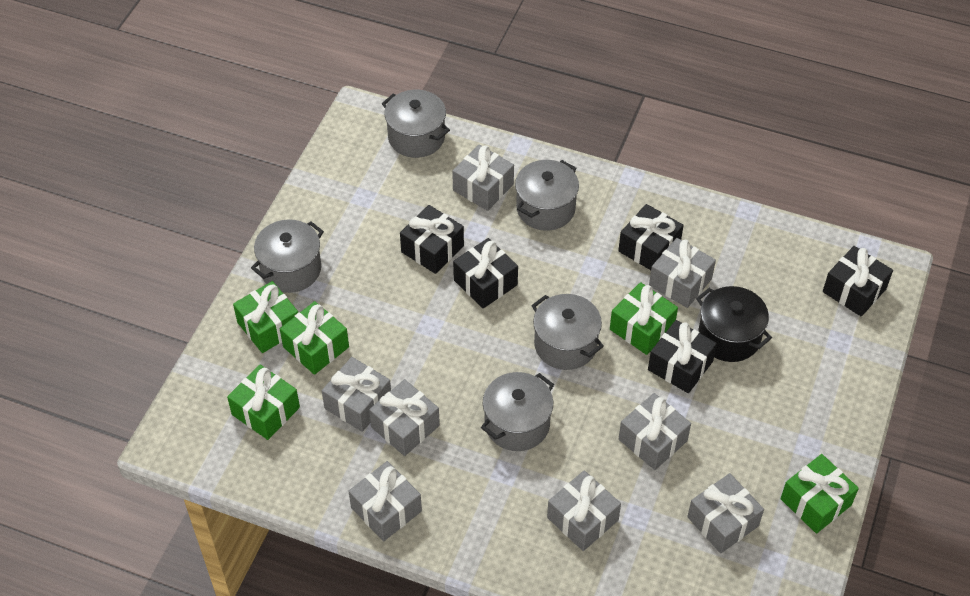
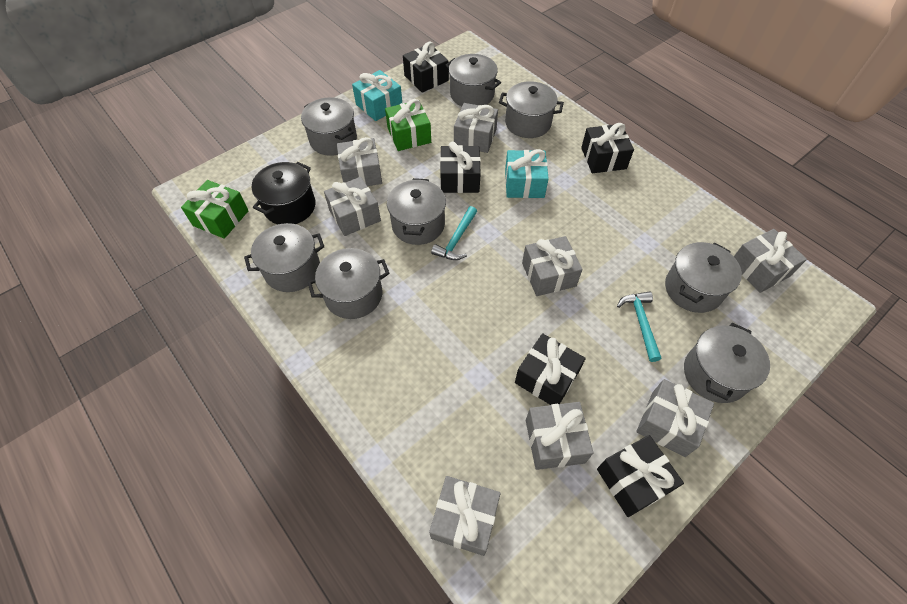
green gift: [227,364,300,440] [233,281,298,353] [280,301,349,375] [610,282,678,355] [780,454,859,534] = 5 -> [181,180,249,239] [385,99,431,151] = 2
grey pot: [251,219,324,293] [382,90,450,158] [481,372,554,451] [515,160,579,231] [531,294,604,370] = 5 -> [244,223,324,292] [301,97,357,156] [308,248,390,319] [387,178,446,245] [446,54,501,106] [499,81,564,138] [665,242,742,313] [684,323,770,403] = 8
turquoise gift: none = 0 -> [352,70,402,121] [505,149,549,198] = 2
turquoise hammer: none = 0 -> [431,206,477,260] [617,292,661,362] = 2

